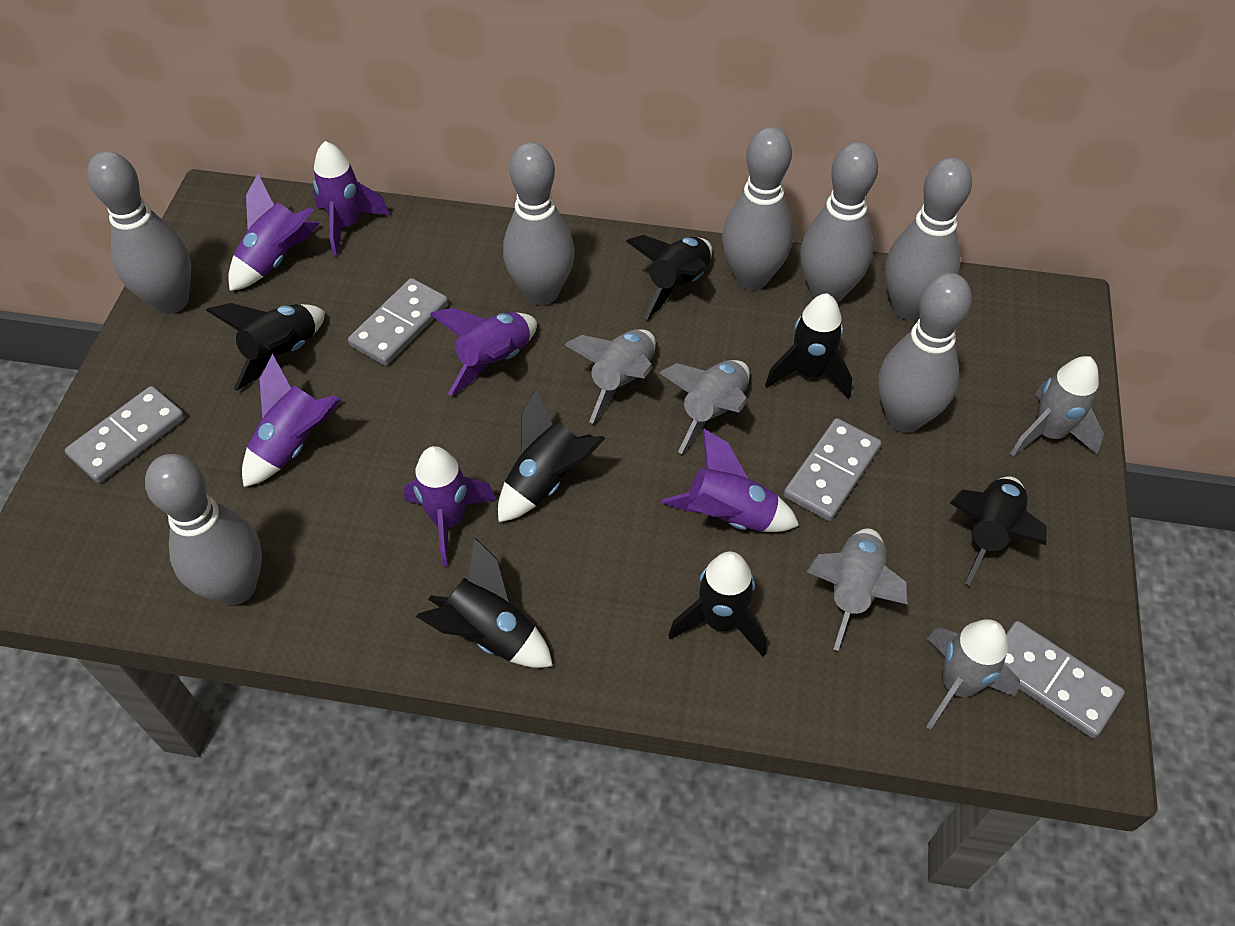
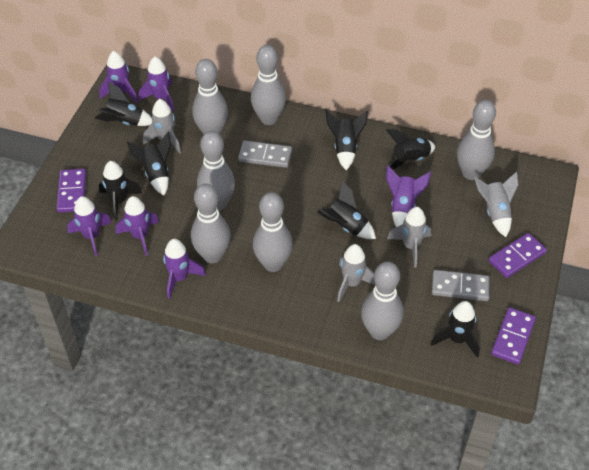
grey domino: [65,386,185,483] [348,278,449,366] [783,418,882,521] [1004,621,1125,738] = 4 -> [238,140,292,168] [432,270,490,301] = 2
grey rocket: [564,330,656,424] [659,360,750,454] [807,529,908,651] [926,619,1020,730] [1010,356,1104,457] = 5 -> [143,99,181,154] [337,244,376,302] [387,207,431,268] [474,172,518,237] = 4
purple domino: none = 0 -> [57,169,86,213] [489,233,547,278] [491,307,536,364] = 3

